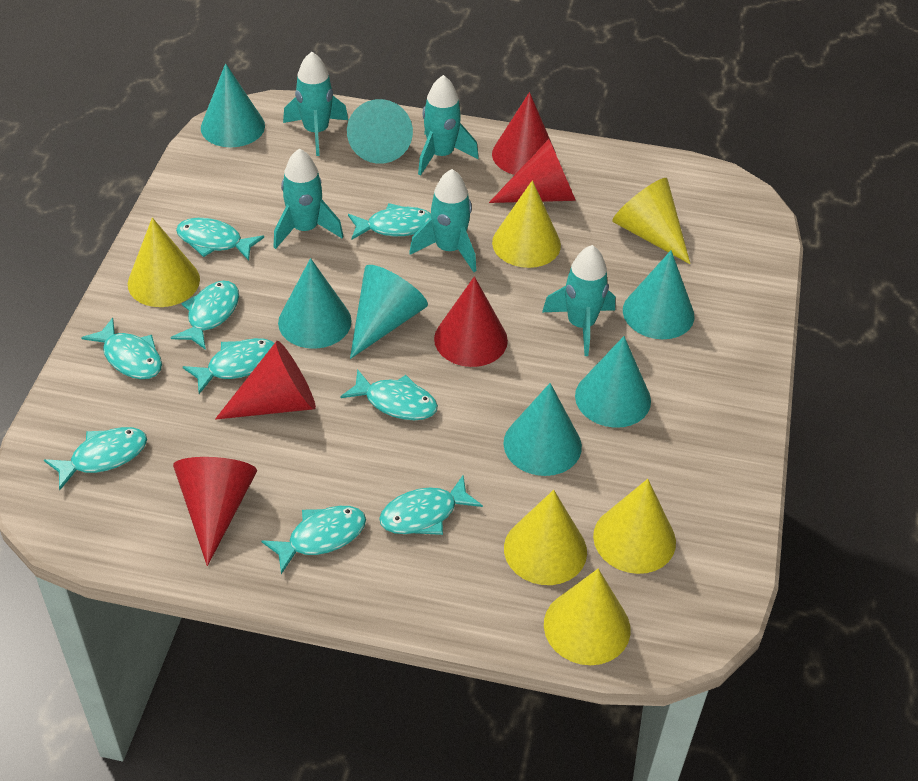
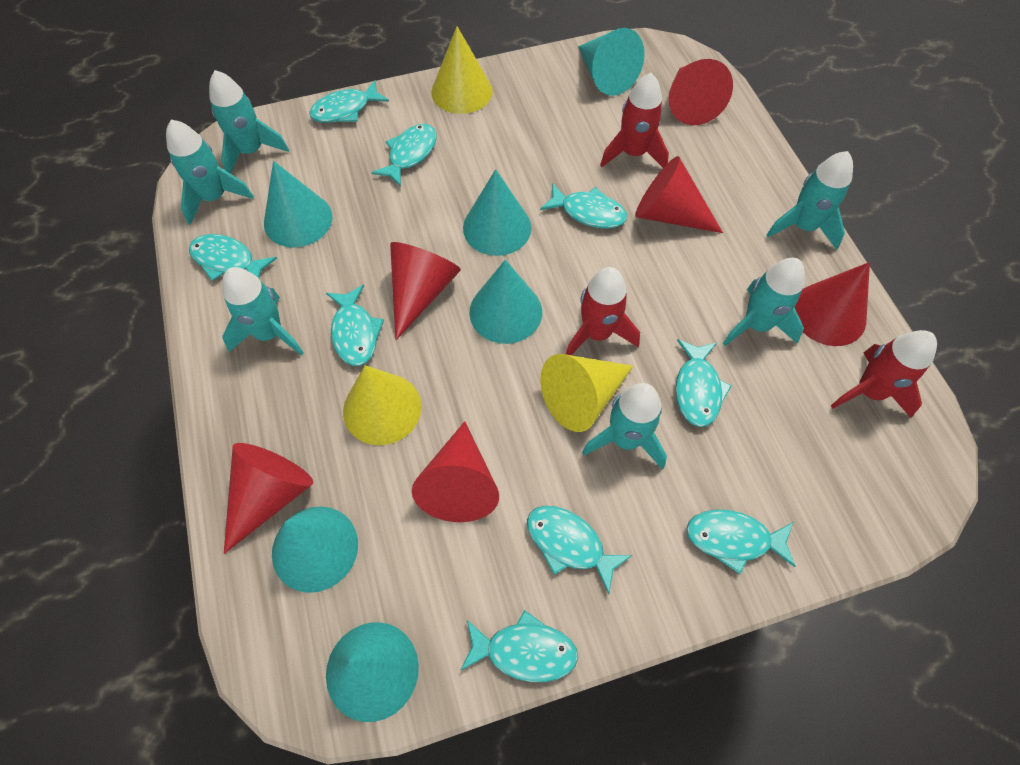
red cone: [173,457,257,566] [215,341,316,420] [434,276,508,367] [489,139,576,203] [492,92,556,175] = 5 -> [224,443,313,554] [390,242,461,340] [412,421,499,522] [635,156,723,233] [669,59,733,125] [795,262,870,346] = 6
red rocket: none = 0 -> [566,267,640,355] [600,73,669,168] [831,330,937,418] = 3
turquoise cone: [201,63,265,147] [278,258,352,349] [347,99,413,164] [350,265,428,359] [503,383,582,476] [575,336,651,428] [623,251,694,339] = 7 -> [264,161,332,248] [272,507,358,593] [326,622,419,722] [463,169,531,256] [469,260,542,344] [578,28,644,96] = 6
turquoise rocket: [274,148,344,249] [283,52,348,156] [409,169,476,272] [418,75,479,176] [542,245,615,356] = 5 -> [166,120,254,225] [209,70,289,174] [222,267,304,356] [582,383,667,470] [723,258,805,346] [767,151,853,250] = 6
yellow cone: [128,218,200,307] [492,180,561,268] [504,490,587,585] [544,569,630,665] [593,479,676,574] [612,178,690,264] = 6 -> [343,365,422,445] [431,26,492,114] [540,354,633,432] = 3

